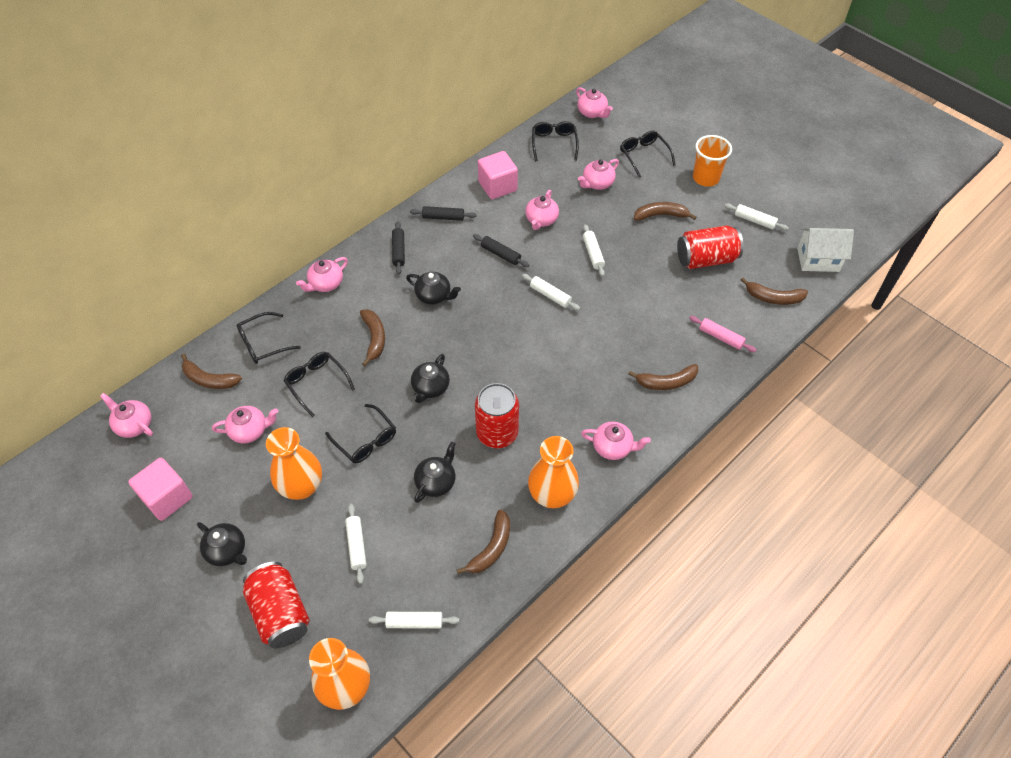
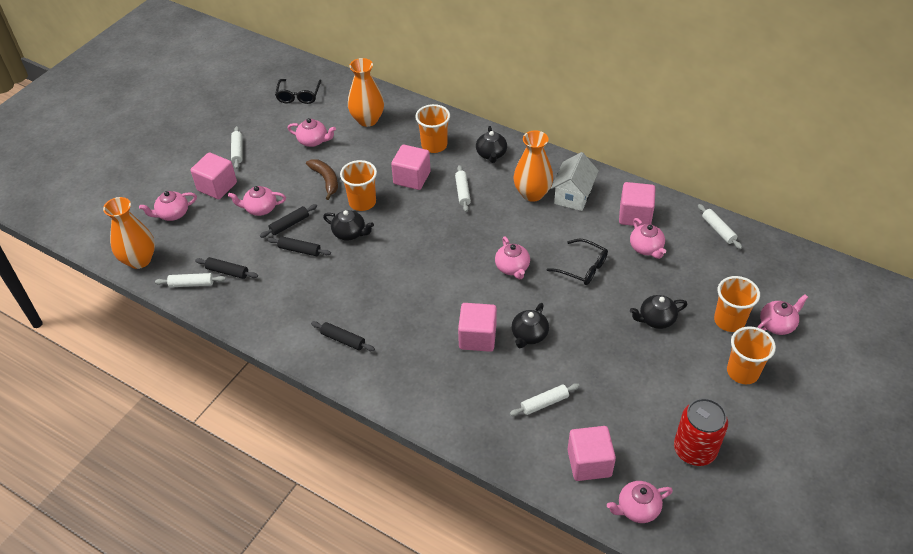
black glasses: [237,312,301,364] [284,352,355,417] [325,404,396,464] [532,121,579,161] [620,131,675,178] = 5 -> [275,79,321,104] [547,239,608,285] = 2
black rolling pin: [392,221,405,274] [410,206,476,221] [473,234,530,267] = 3 -> [195,257,258,279] [260,204,317,238] [267,236,331,256] [311,321,375,351] = 4
brown banana: [181,354,242,389] [360,309,385,366] [456,509,510,574] [628,364,698,390] [634,202,696,221] [741,277,808,305] = 6 -> [306,159,338,200] = 1
orange cup: [693,135,732,186] = 1 -> [340,160,377,211] [415,104,450,153] [714,276,760,332] [727,326,776,384] = 4
pink cube: [128,458,193,521] [478,151,518,199] = 2 -> [190,152,237,199] [391,145,431,190] [458,303,497,352] [567,426,616,481] [619,182,656,226] = 5
pink rolling pin: [689,316,756,352] = 1 -> none = 0
red can: [243,562,310,648] [475,383,519,448] [677,225,744,269] = 3 -> [674,398,728,466] = 1

